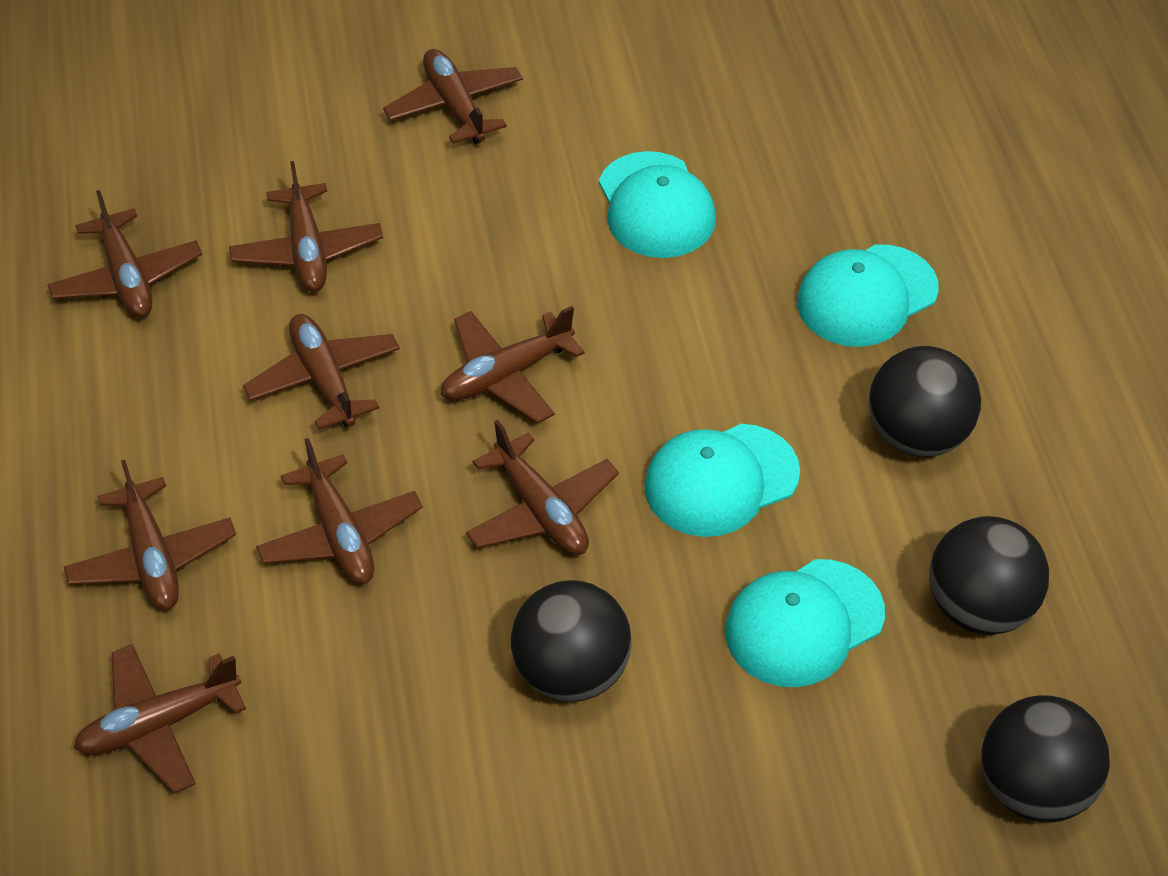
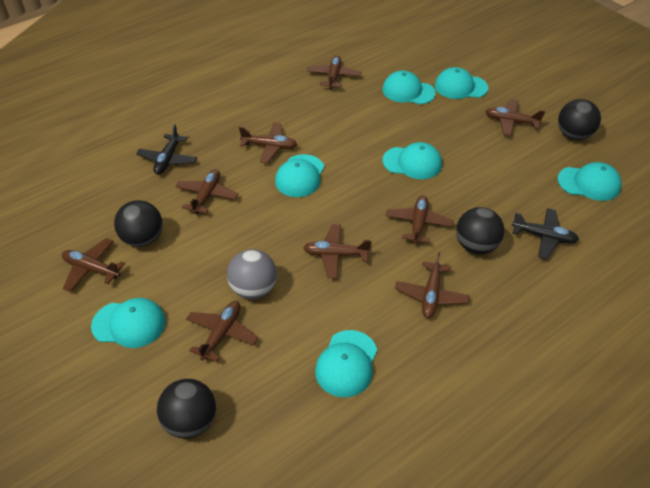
black plane: none = 0 -> [136,124,197,175] [512,208,579,259] = 2
grey ball: none = 0 -> [227,249,277,299] = 1
turquoise cap: [599,151,716,258] [644,424,800,537] [725,559,885,687] [797,245,939,347] = 4 -> [91,298,166,348] [275,154,324,197] [315,330,377,397] [382,71,436,105] [383,142,442,179] [435,67,488,99] [557,162,622,201] = 7

